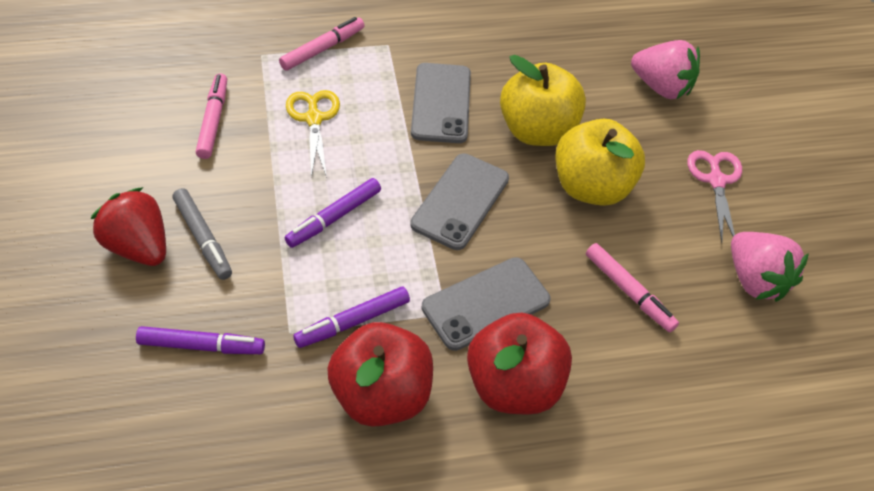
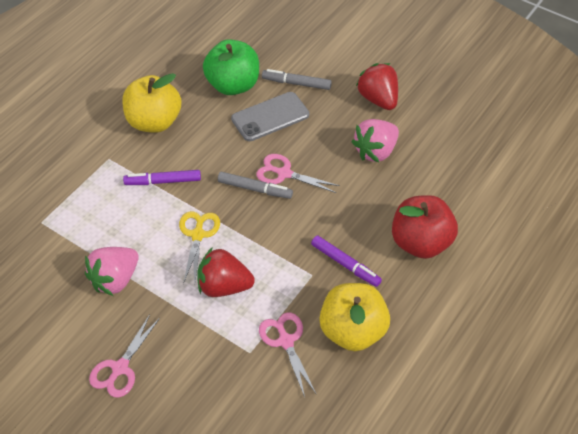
green apple: none = 0 -> [203,39,259,95] = 1
grey marker: [173,188,232,280] = 1 -> [218,172,293,199] [262,69,332,90] = 2
grey phone: [410,153,509,250] [411,63,471,143] [421,257,550,351] = 3 -> [231,92,309,141] = 1
pink marker: [196,73,227,159] [279,17,364,71] [586,243,679,332] = 3 -> none = 0
pink scissors: [687,150,742,243] = 1 -> [89,314,160,398] [256,154,340,193] [259,313,317,397] = 3
purple marker: [136,326,265,354] [285,178,381,248] [293,287,410,348] = 3 -> [123,170,201,185] [311,235,382,287] = 2
red apple: [327,322,433,427] [467,313,572,415] = 2 -> [392,195,458,259] = 1
red strawberry: [90,187,166,266] = 1 -> [198,247,255,297] [356,63,398,110] = 2

